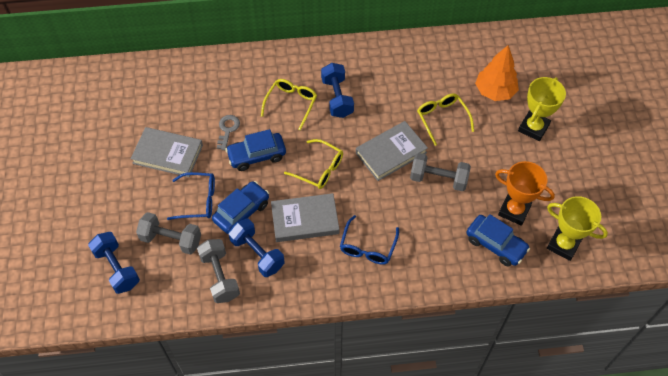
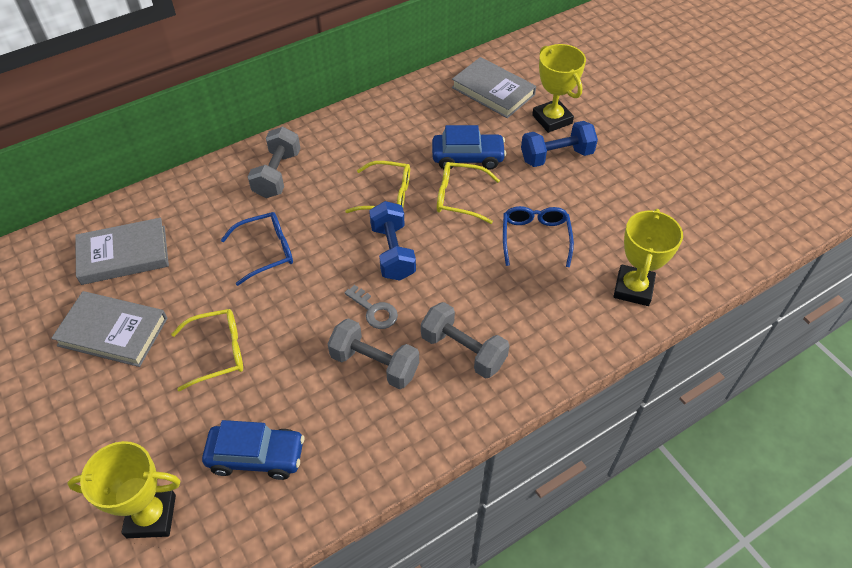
blue car: [212,181,269,234] [225,129,286,171] [467,214,530,267] = 3 -> [202,420,304,480] [432,125,506,170] = 2
blue dumbbell: [88,232,140,294] [228,219,285,277] [321,63,354,118] = 3 -> [369,201,416,281] [521,121,598,167] = 2
orange tree: [475,45,519,101] = 1 -> none = 0
orange trophy: [495,161,555,226] = 1 -> none = 0
yellow trophy: [518,77,566,141] [547,196,608,261] = 2 -> [67,441,180,538] [532,44,586,133] [613,209,683,306] = 3

